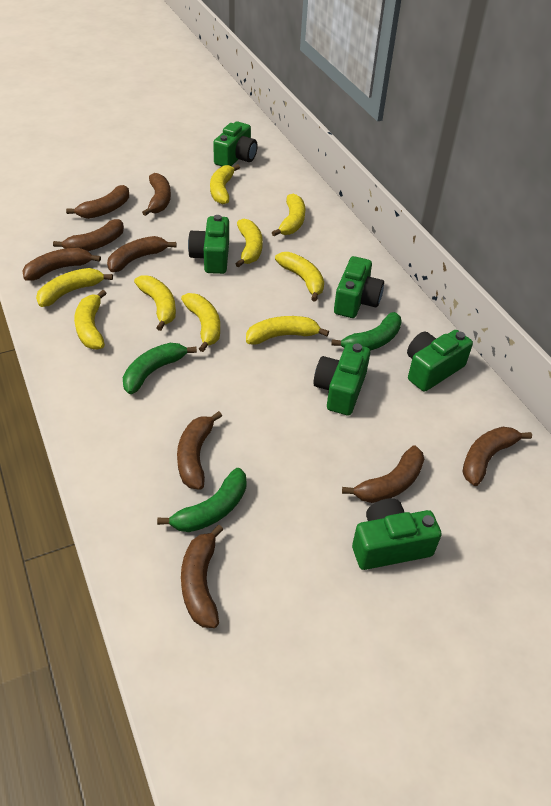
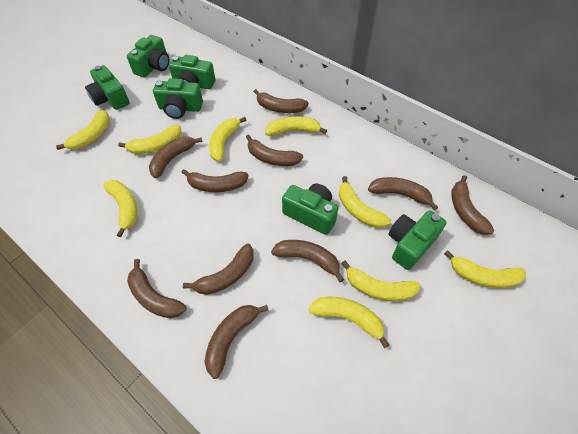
brown banana: [22,248,101,281] [53,219,124,251] [66,185,129,219] [107,236,177,272] [142,173,171,216] [177,411,222,490] [181,525,224,628] [342,446,424,503] [463,427,532,486] = 9 -> [127,259,186,318] [149,136,202,178] [181,169,249,192] [183,244,254,295] [204,305,269,379] [246,134,303,166] [254,89,309,113] [271,240,344,283] [368,177,438,210] [451,175,494,235] = 10
green banana: [123,343,197,394] [157,468,246,532] [331,312,402,351] = 3 -> none = 0

